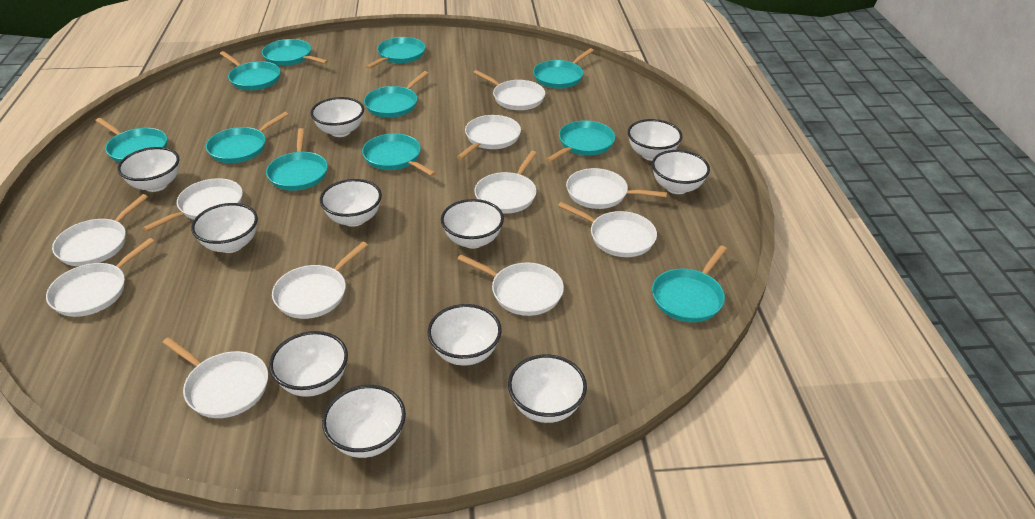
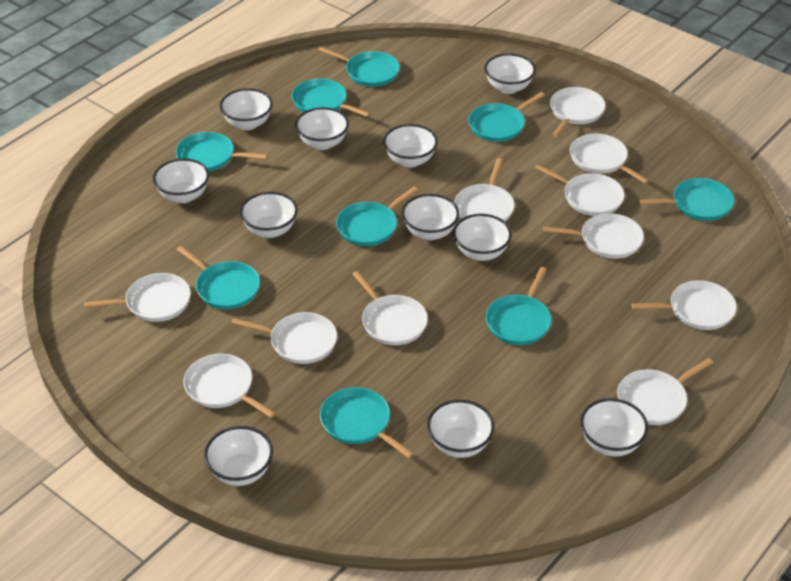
turquoise pan: [95,118,167,163] [206,112,289,163] [220,51,281,90] [262,39,328,66] [266,128,328,191] [362,134,436,176] [364,71,429,118] [366,37,426,69] [533,48,594,88] [546,120,615,162] [652,245,727,322] = 11 -> [176,132,268,171] [177,246,260,309] [292,78,370,117] [318,47,400,87] [320,387,414,458] [336,187,418,246] [468,92,545,142] [486,267,552,345] [638,178,734,221] = 9

